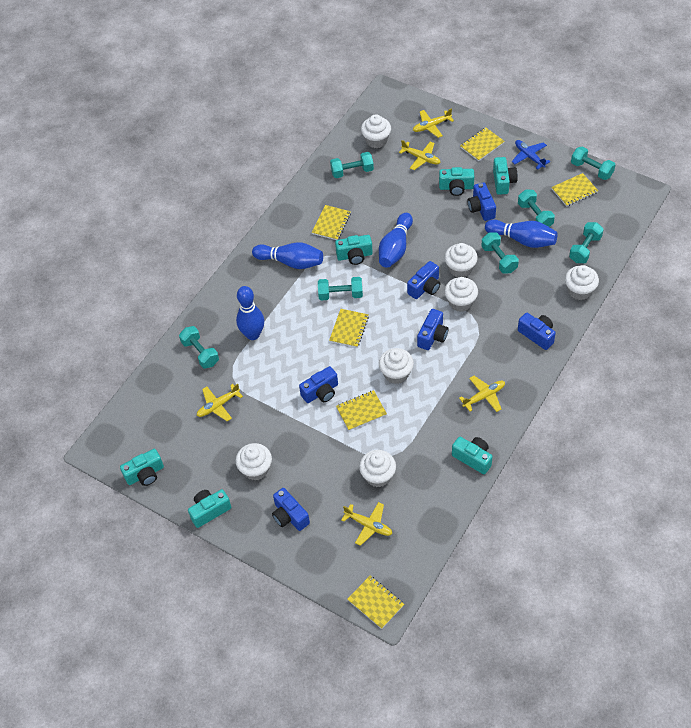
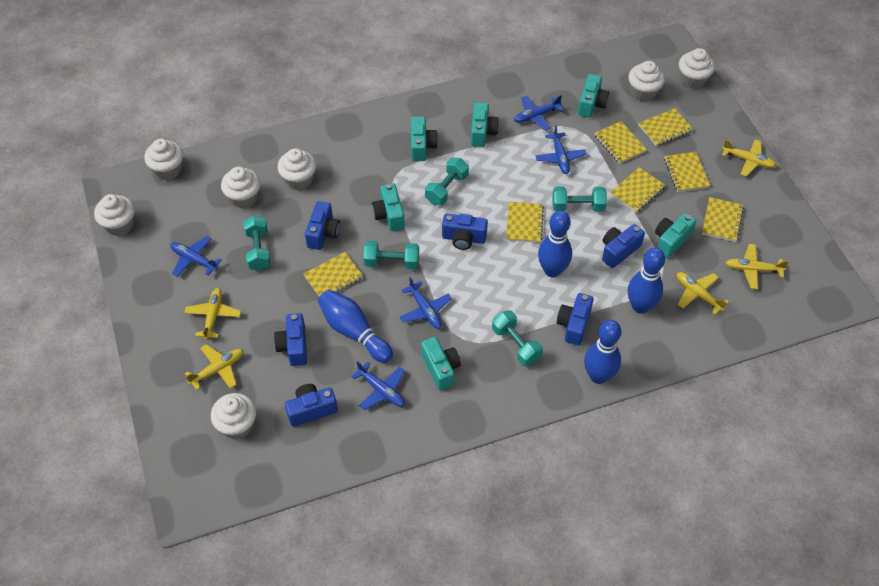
blue plane: [512,140,550,170] = 1 -> [170,236,222,277] [351,361,405,410] [400,277,452,329] [514,95,564,131] [535,125,586,174] = 5
turquoise dumbbell: [179,326,219,369] [318,277,363,300] [330,152,374,178] [481,232,519,274] [518,190,555,227] [569,222,604,263] [571,147,615,180] = 7 -> [243,215,271,271] [363,241,419,270] [425,158,469,205] [492,310,543,366] [552,187,607,212] = 5
yellow notebook: [312,205,351,240] [329,309,369,348] [336,390,387,431] [347,576,404,629] [460,128,505,161] [551,173,598,207] = 6 -> [303,252,363,297] [506,201,544,243] [595,121,647,164] [610,167,665,213] [639,108,693,146] [664,152,710,192] [702,197,744,242] = 7

